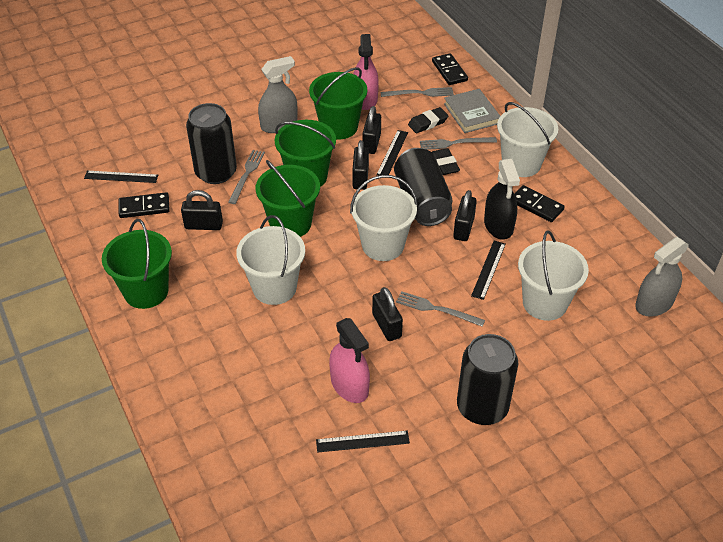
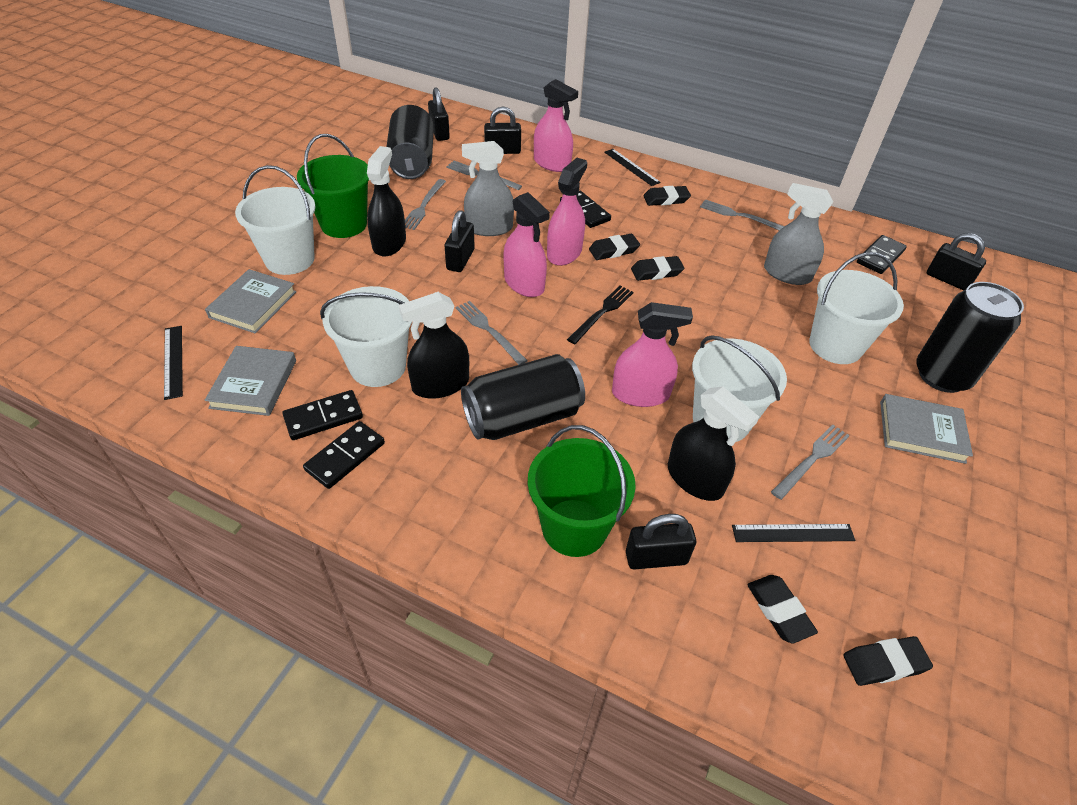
black domino: [119,192,170,218] [432,53,468,85] [514,185,565,222] = 3 -> [282,390,363,440] [303,421,385,489] [560,191,611,228] [857,235,907,274] = 4
black eraser: [408,107,448,133] [432,148,460,175] = 2 -> [589,234,640,260] [631,256,684,281] [643,186,691,206] [747,575,818,644] [843,636,933,686] = 5
black fork: none = 0 -> [567,286,634,344] = 1
black ruler: [84,170,158,183] [316,431,410,453] [377,130,408,176] [471,241,506,300] = 4 -> [164,326,183,400] [604,149,661,186] [732,524,855,542] = 3
black spray bottle: [484,159,520,240] = 1 -> [367,146,406,256] [399,292,469,399] [668,387,759,501] = 3
green bucket: [102,219,172,309] [256,160,320,237] [275,120,336,187] [309,67,367,140] = 4 -> [297,134,369,238] [528,425,636,557] = 2
grey book: [444,89,500,133] = 1 -> [205,269,296,333] [205,346,296,416] [880,394,973,464] = 3
grey fork: [228,150,265,204] [380,87,454,97] [396,291,485,327] [420,137,497,150] = 4 -> [405,179,446,230] [446,161,522,190] [456,301,528,365] [700,199,784,230] [771,424,850,500] = 5
pink spray bottle: [329,318,370,403] [353,34,379,110] = 2 -> [503,192,550,297] [534,79,578,172] [547,158,587,266] [612,302,693,407] = 4

